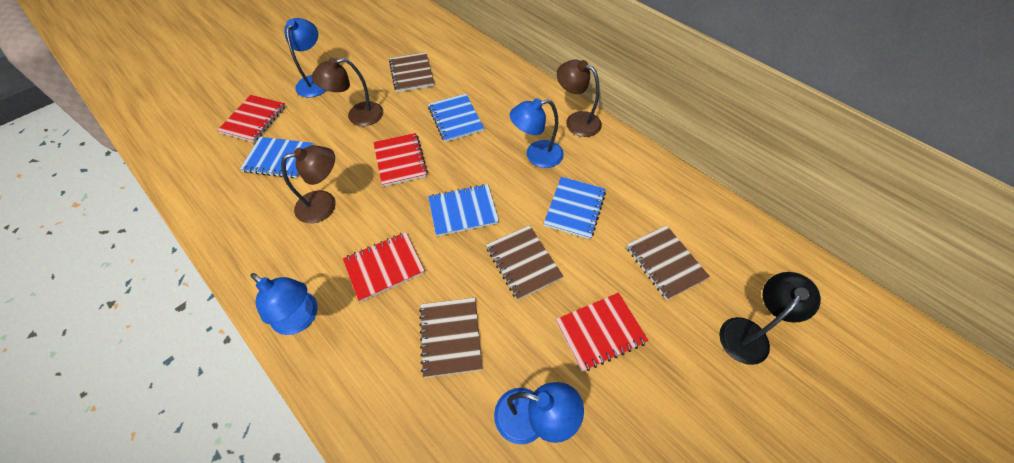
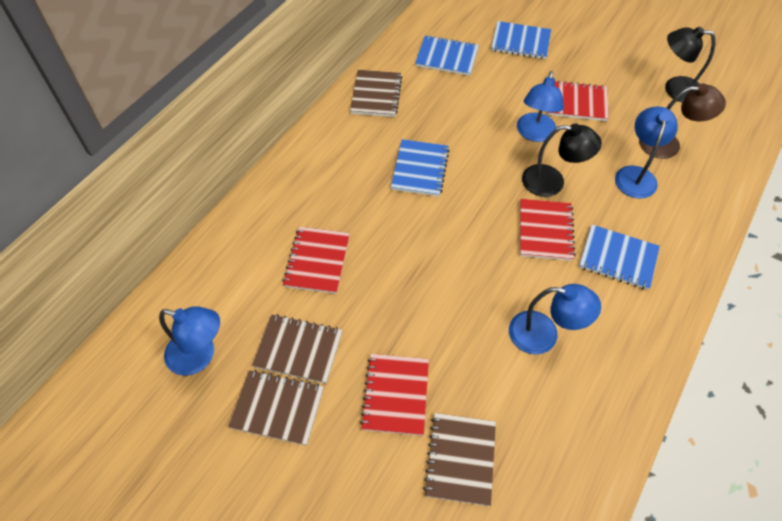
black lamp: [719,272,821,365] = 1 -> [522,123,602,197] [665,27,716,103] = 2
brown lamp: [281,145,336,223] [312,57,383,126] [557,59,602,137] = 3 -> [639,84,726,159] = 1

